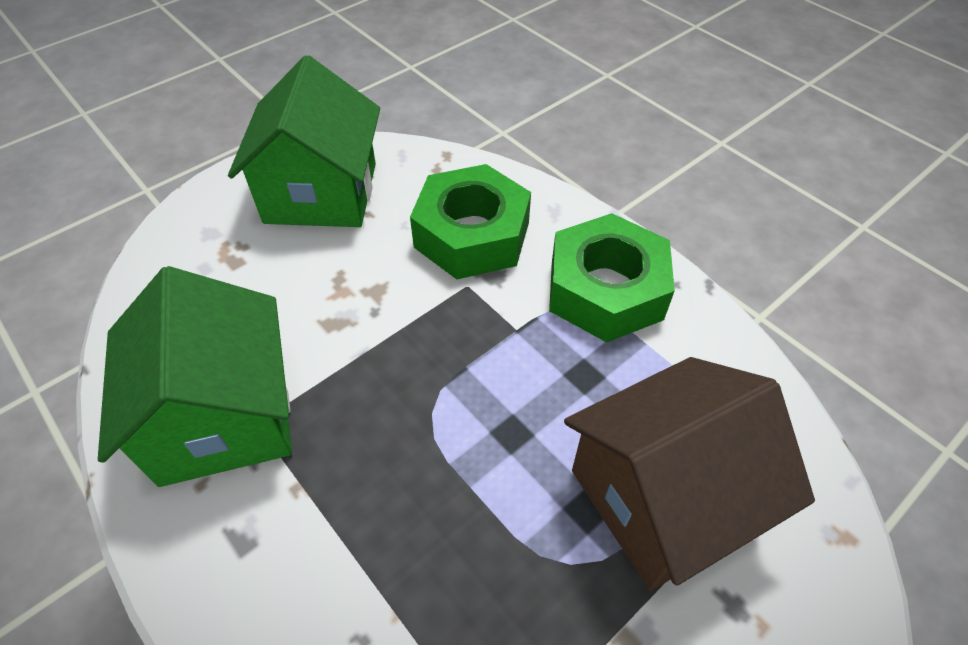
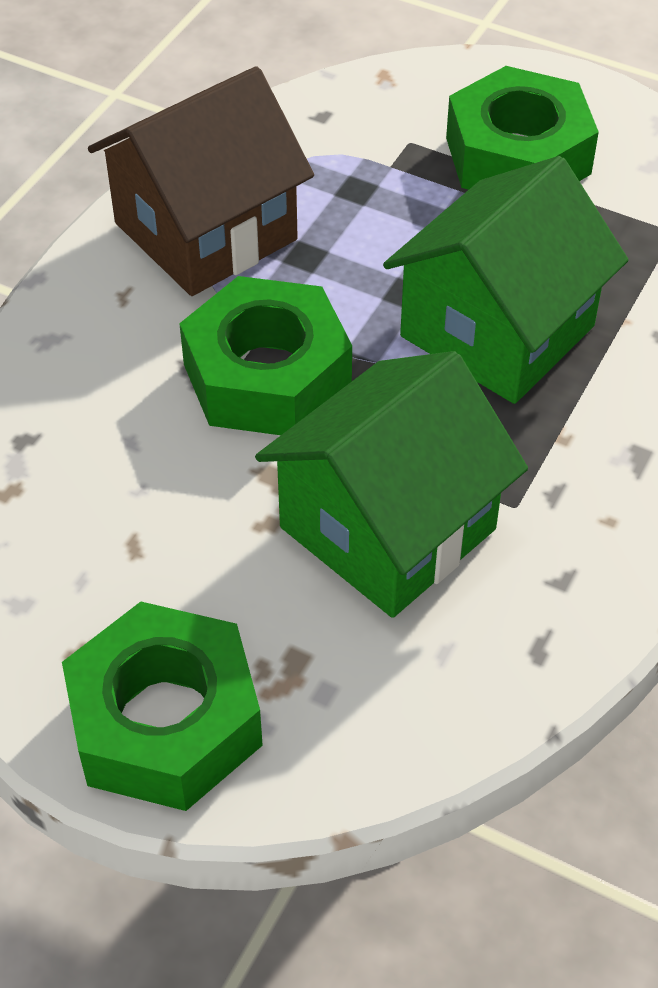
green nut: [410,164,531,279] [549,213,675,342] = 2 -> [62,602,263,811] [179,276,352,435] [446,66,599,190] = 3

